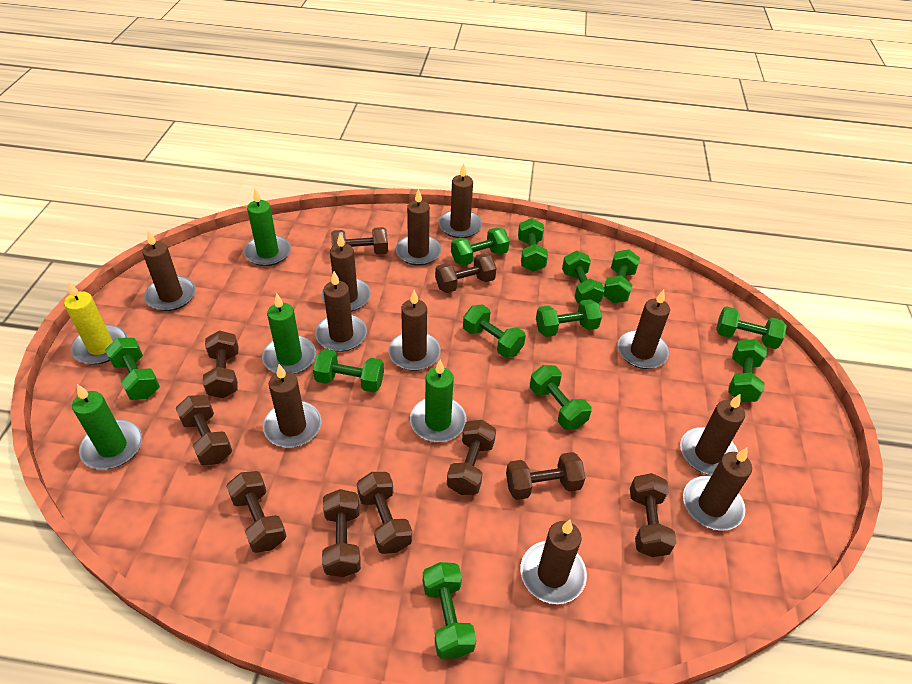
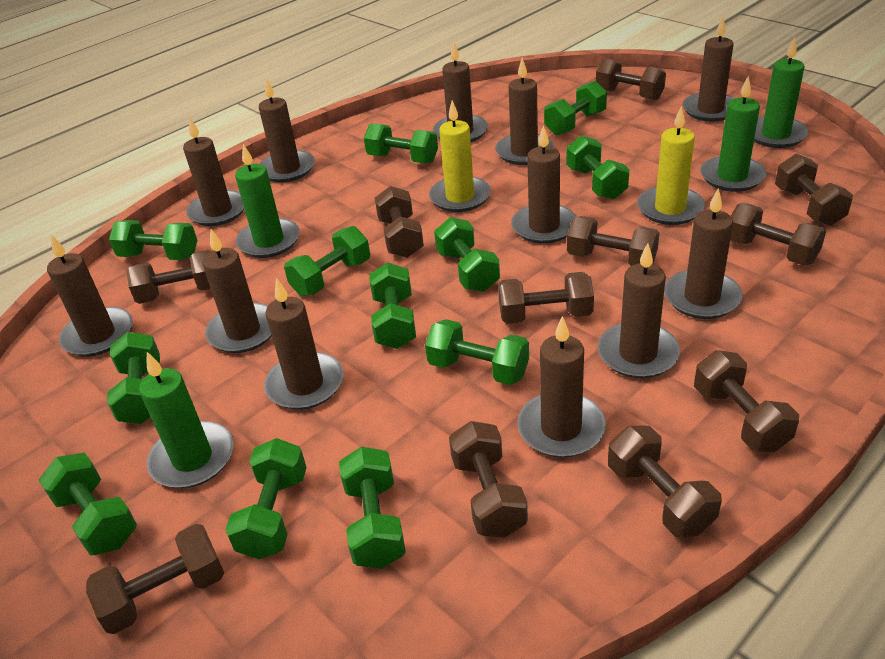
brown candle: [142,231,196,311] [263,364,321,448] [315,271,367,352] [322,233,371,312] [388,290,441,371] [396,188,441,266] [439,163,482,238] [520,520,587,604] [617,290,670,369] [680,394,745,475] [683,448,752,531] = 11 -> [47,235,133,357] [183,117,244,226] [202,229,272,353] [259,78,315,182] [264,278,343,410] [433,42,488,142] [495,58,554,165] [511,125,577,244] [517,316,606,458] [598,243,680,378] [664,188,743,319] [682,17,735,122] = 12
brown dumbbell: [176,395,232,465] [203,331,238,398] [226,471,286,553] [322,489,361,577] [331,227,388,255] [357,472,412,554] [435,253,496,293] [447,420,496,495] [506,452,586,500] [630,473,676,557] = 10 -> [86,524,224,634] [126,250,211,304] [375,186,424,258] [449,421,528,538] [498,272,594,324] [567,216,659,266] [596,58,666,100] [608,426,722,538] [694,350,799,452] [730,203,826,265] [775,154,853,226] = 11
yellow candle: [64,281,127,365] = 1 -> [429,100,491,212] [637,106,705,225] = 2

